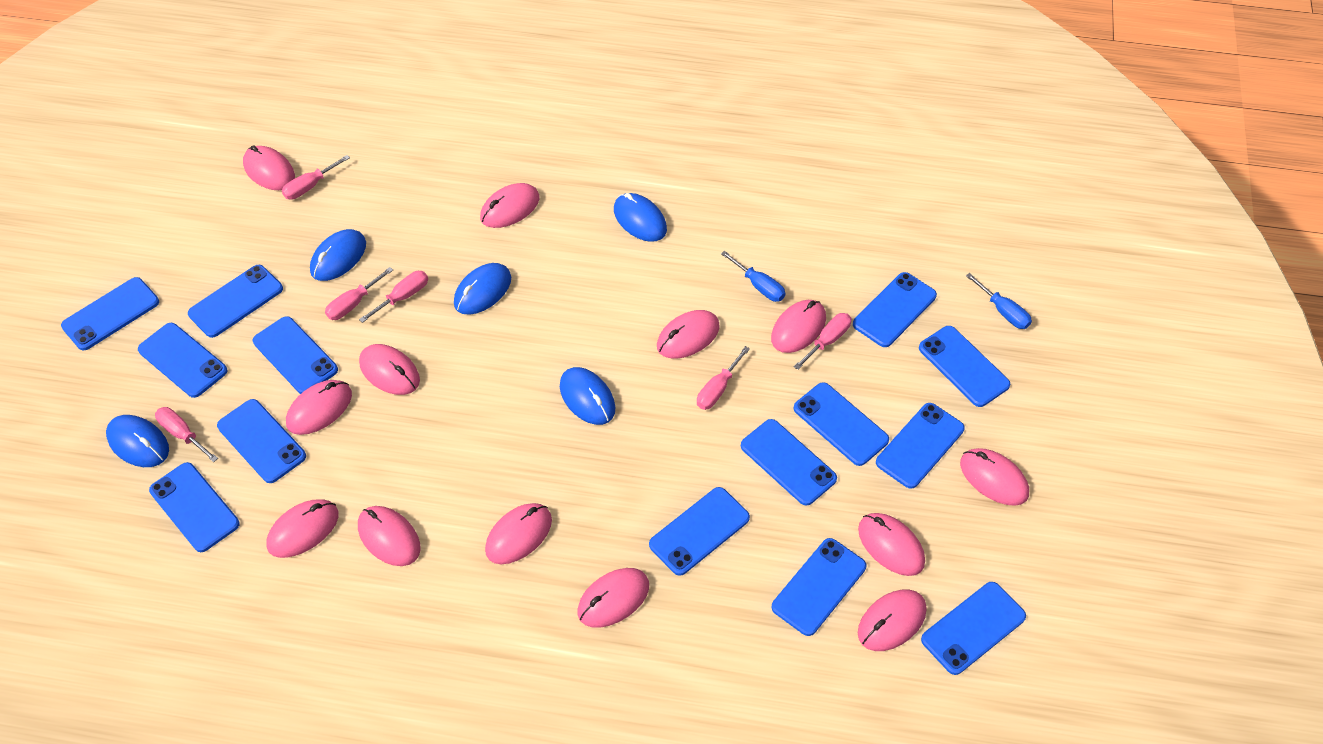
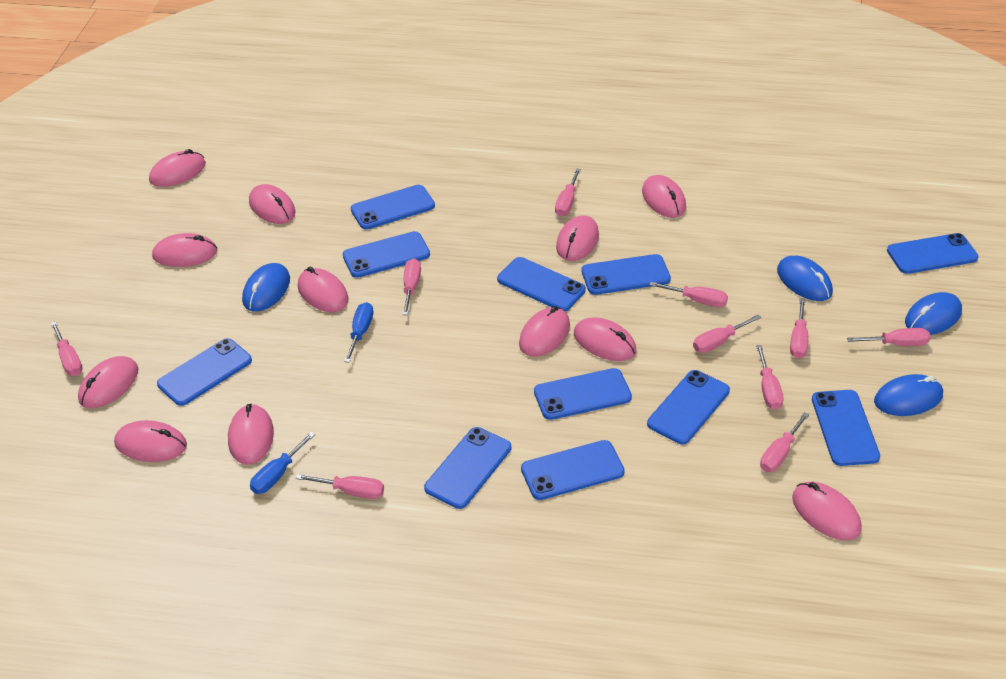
blue mouse: [106,415,169,467] [310,229,366,281] [454,263,511,315] [560,367,615,425] [614,193,667,242] = 5 -> [242,263,290,312] [777,256,833,301] [874,374,943,416] [905,292,962,335] = 4
blue phone: [61,277,159,350] [138,323,228,398] [149,462,240,552] [188,265,283,338] [217,399,306,483] [253,316,338,394] [649,487,750,576] [741,419,837,506] [772,538,866,636] [794,382,889,466] [853,272,937,347] [876,403,965,489] [919,326,1010,407] [921,582,1026,675] = 14 -> [157,338,252,406] [343,231,430,278] [351,185,435,230] [424,427,511,509] [497,257,586,311] [521,440,625,500] [534,368,632,420] [582,254,671,295] [647,370,730,444] [812,390,880,466] [887,233,979,274] = 11
pink mouse: [243,145,295,190] [266,499,339,558] [286,380,352,435] [358,506,421,566] [359,344,420,395] [480,183,540,228] [485,503,552,564] [578,568,649,628] [657,310,720,359] [771,300,826,353] [858,513,925,576] [858,590,927,651] [960,448,1029,506] = 13 -> [78,356,138,408] [114,420,187,462] [149,149,206,187] [152,233,218,267] [228,404,274,465] [249,184,296,224] [298,267,349,312] [519,306,570,357] [556,215,599,261] [574,317,636,361] [642,175,686,218] [792,482,861,540] = 12
pink screwdriver: [155,407,218,462] [282,155,350,200] [325,267,393,320] [359,271,428,323] [697,346,750,410] [794,313,851,370] = 6 -> [50,321,83,376] [296,474,384,499] [402,258,421,315] [555,169,581,216] [650,282,728,307] [693,315,761,353] [756,345,783,410] [760,412,810,472] [790,299,808,359] [847,328,930,346] = 10

